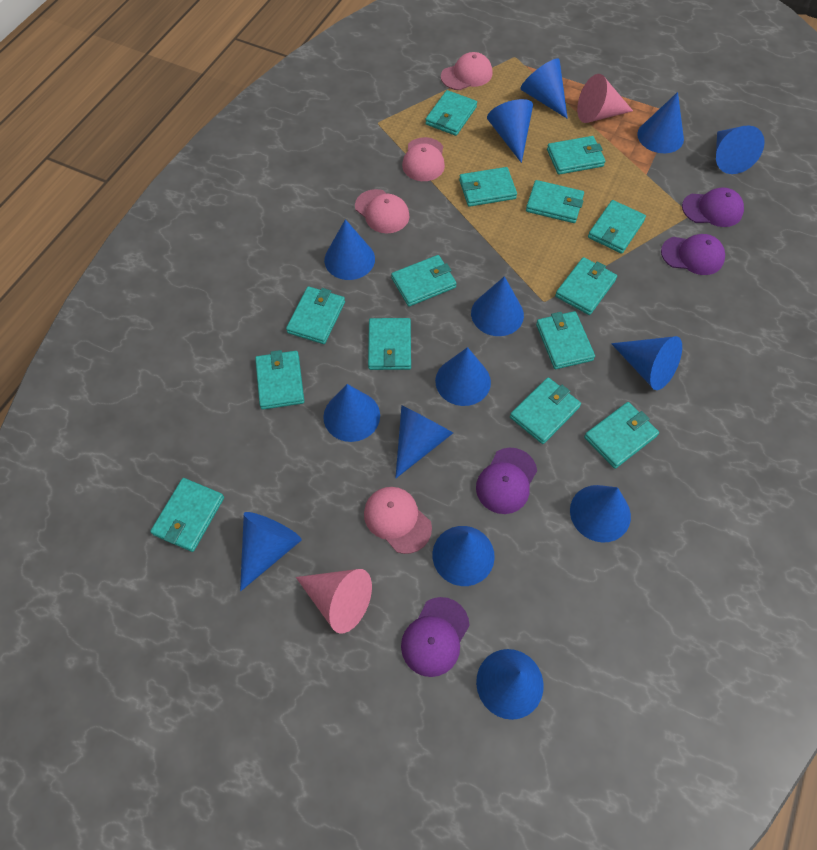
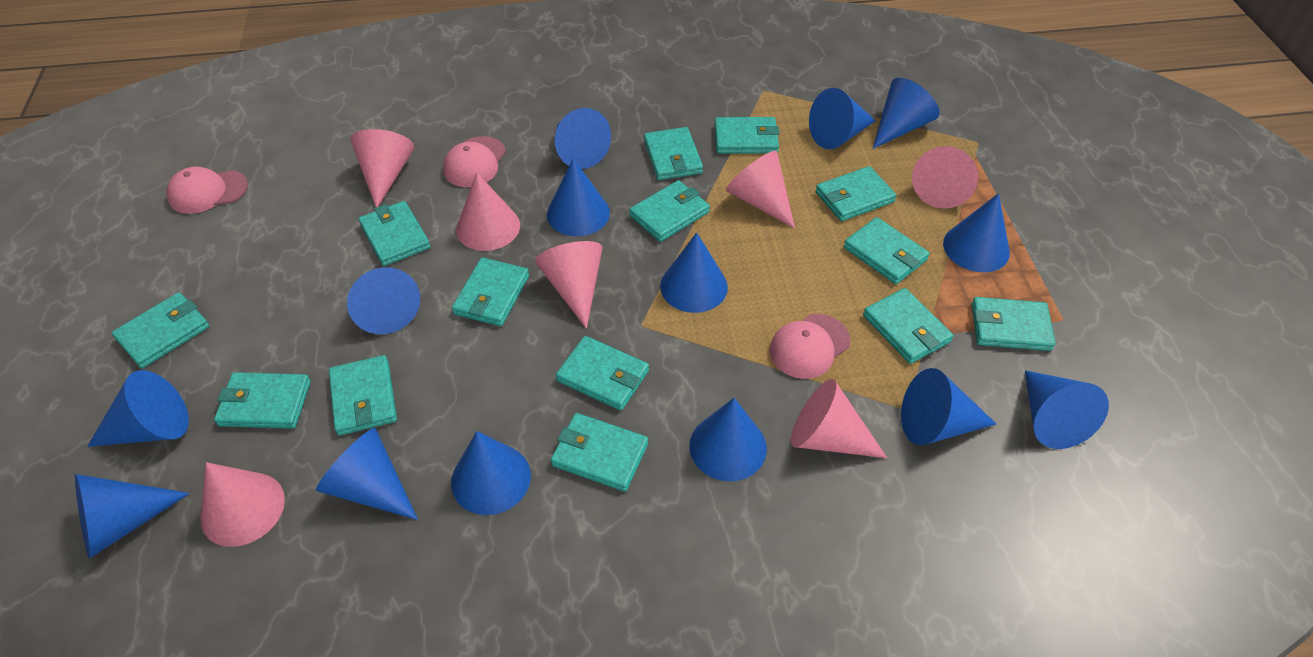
pink cap: [355,189,410,233] [364,487,432,554] [402,137,445,181] [441,52,493,90] = 4 -> [167,166,248,214] [443,136,506,187] [770,314,851,379] = 3
pink cone: [296,569,372,634] [577,74,633,123] = 2 -> [200,462,285,547] [350,129,414,207] [456,172,520,251] [535,241,603,329] [726,151,795,229] [791,379,887,458] [912,146,978,209] = 7
purple cap: [401,597,470,677] [476,448,537,514] [661,234,725,275] [682,187,744,227] = 4 -> none = 0

